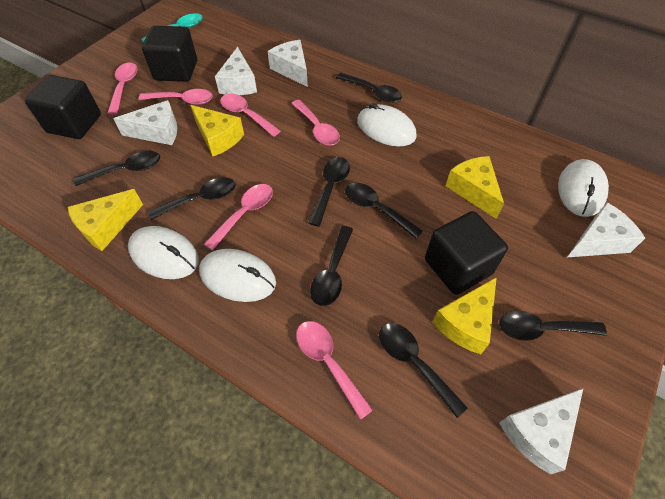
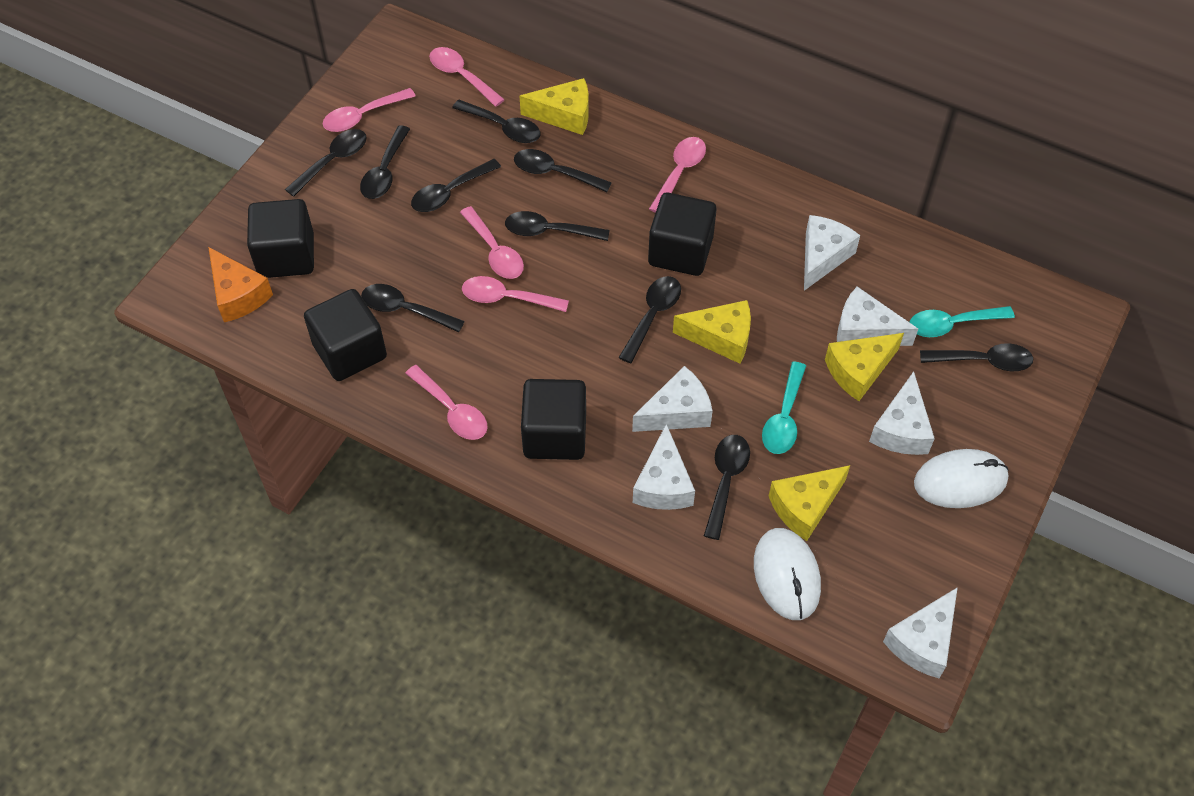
black cube: [25,75,101,139] [142,26,197,82] [425,211,508,295] = 3 -> [247,199,314,278] [304,289,387,381] [521,379,586,460] [648,193,717,276] = 4
black spoon: [74,151,160,186] [148,177,236,220] [308,157,350,227] [310,226,353,306] [336,73,402,102] [345,183,423,239] [379,323,468,418] [499,311,607,341] = 8 -> [285,129,367,197] [360,125,410,199] [361,284,465,332] [411,159,501,212] [452,100,541,143] [505,211,609,241] [514,149,612,192] [618,276,681,363] [704,435,750,540] [920,343,1034,371] = 10
orange cheese: none = 0 -> [208,247,273,322] = 1
turquoise spoon: [141,13,203,43] = 1 -> [762,361,806,454] [910,306,1015,337] = 2
white cheese: [113,100,177,145] [215,47,257,95] [268,40,308,87] [499,388,583,475] [567,202,645,257] = 5 -> [632,366,713,432] [633,424,695,510] [804,215,860,291] [837,286,918,346] [869,371,935,455] [883,587,958,678] = 6
white mouse: [128,226,199,279] [199,249,276,302] [357,103,417,146] [558,159,609,217] = 4 -> [754,528,821,620] [914,449,1009,508] = 2

